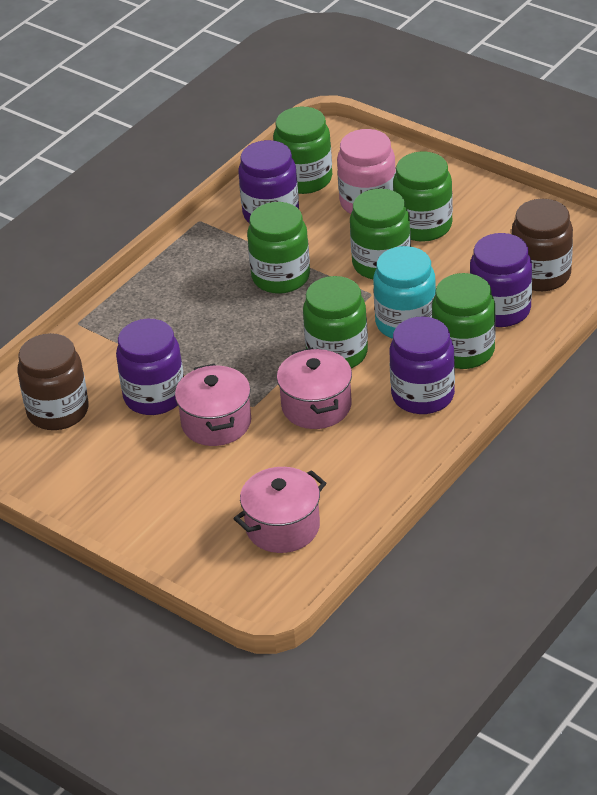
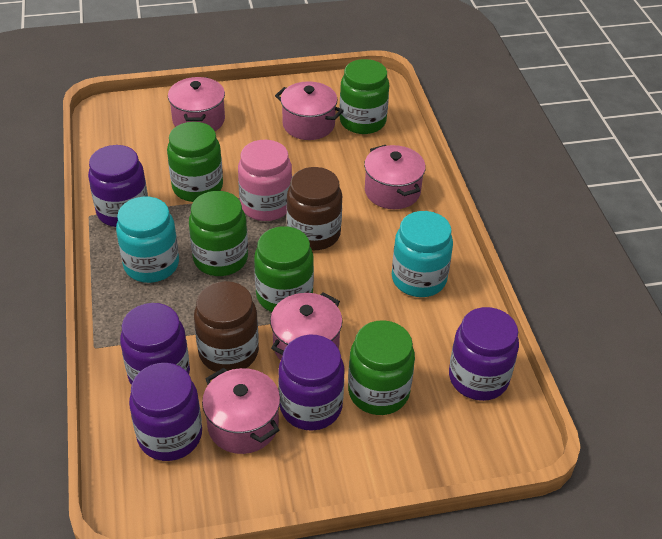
green jar: [247,202,310,294] [273,107,332,194] [303,276,368,368] [350,189,411,279] [393,152,453,242] [432,273,496,369] = 6 -> [167,122,223,202] [189,191,248,276] [254,226,314,312] [339,59,389,134] [348,320,415,415] = 5
pink pot: [175,364,251,446] [234,467,326,553] [277,348,352,429] = 3 -> [168,77,225,131] [202,368,280,454] [270,292,343,361] [275,81,344,140] [364,145,426,209] = 5
purple jar: [116,319,184,415] [238,140,299,223] [389,317,455,414] [470,233,532,327] = 4 -> [88,145,148,227] [120,303,190,385] [129,363,202,461] [278,335,345,430] [449,307,519,401] = 5
turquoise jar: [373,246,436,339] = 1 -> [116,197,179,283] [392,211,453,297] = 2

